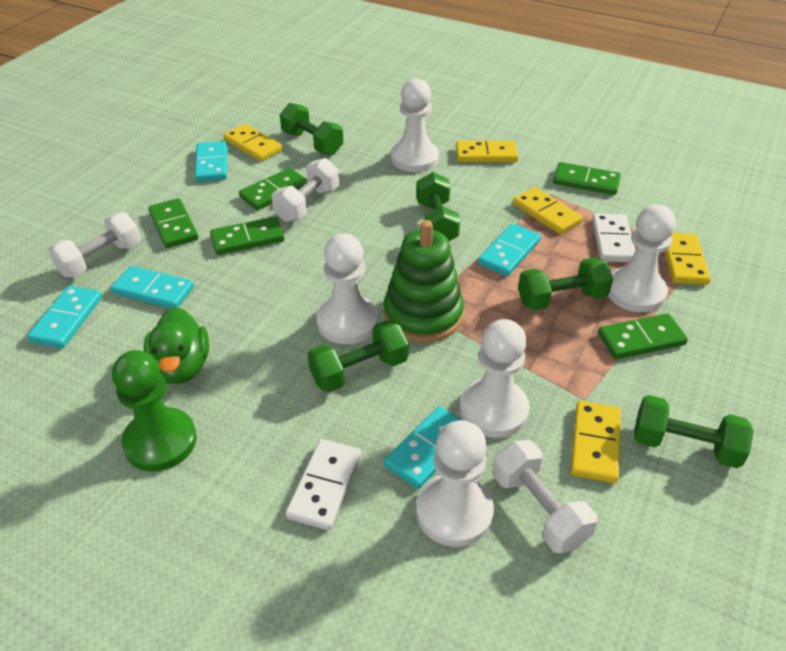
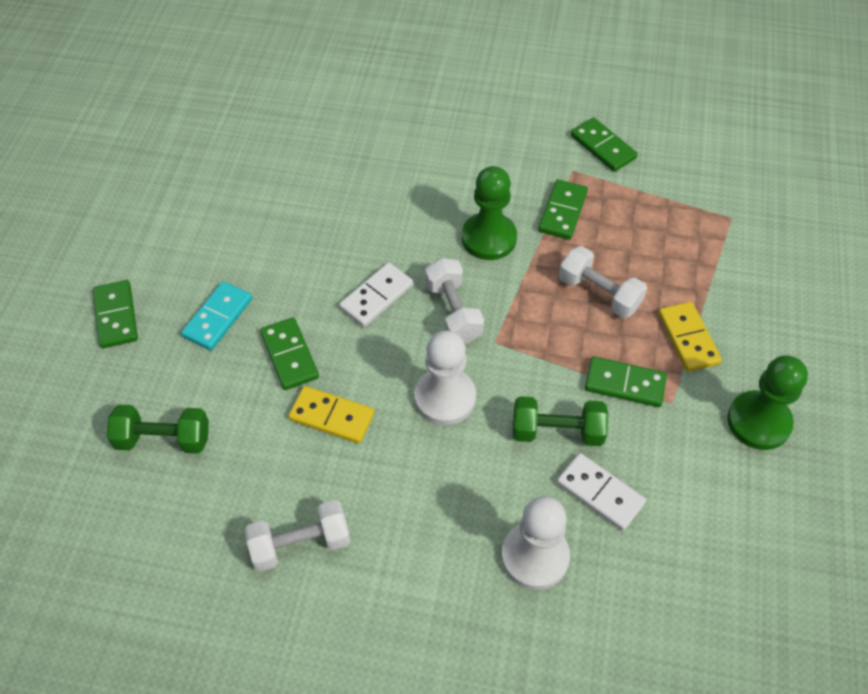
green duck: [144,307,209,384] = 1 -> none = 0
green dumbbell: [280,103,343,155] [308,320,409,392] [416,172,460,241] [518,257,613,311] [634,395,754,468] = 5 -> [107,405,209,454] [513,396,608,446] = 2
green pawn: [112,350,197,472] = 1 -> [462,166,517,260] [727,355,808,450] = 2
green stacking toy: [384,220,464,343] = 1 -> none = 0
turquoise domino: [27,286,102,348] [111,266,194,308] [195,141,227,182] [384,406,461,489] [478,223,541,276] = 5 -> [181,281,252,351] = 1
white pawn: [316,234,378,344] [391,79,439,172] [416,420,494,547] [460,319,530,438] [608,205,676,312] = 5 -> [414,331,476,425] [501,496,570,590] = 2
yellow domino: [223,124,283,161] [456,141,518,162] [513,187,583,234] [571,401,621,483] [665,233,711,285] = 5 -> [288,386,374,444] [658,302,722,372] = 2

